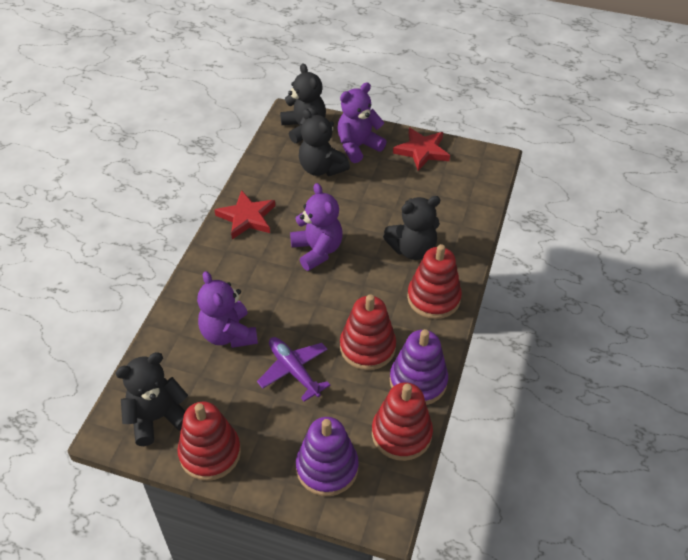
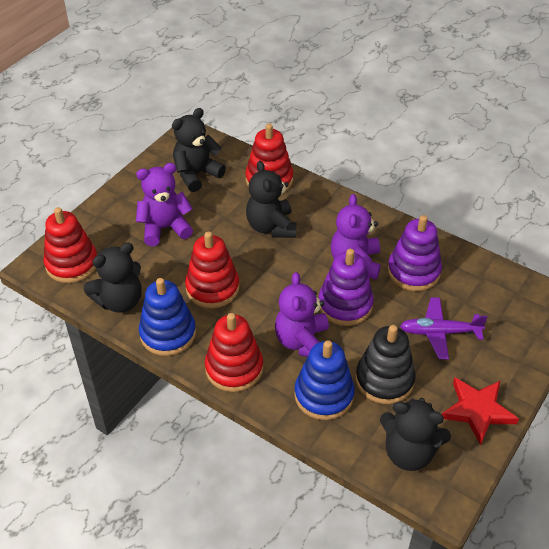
black stacking toy: none = 0 -> [356,325,415,404] = 1
blue stacking toy: none = 0 -> [139,278,196,356] [294,340,355,420] = 2
red star: [215,190,275,239] [393,128,450,171] = 2 -> [442,377,519,445] = 1

